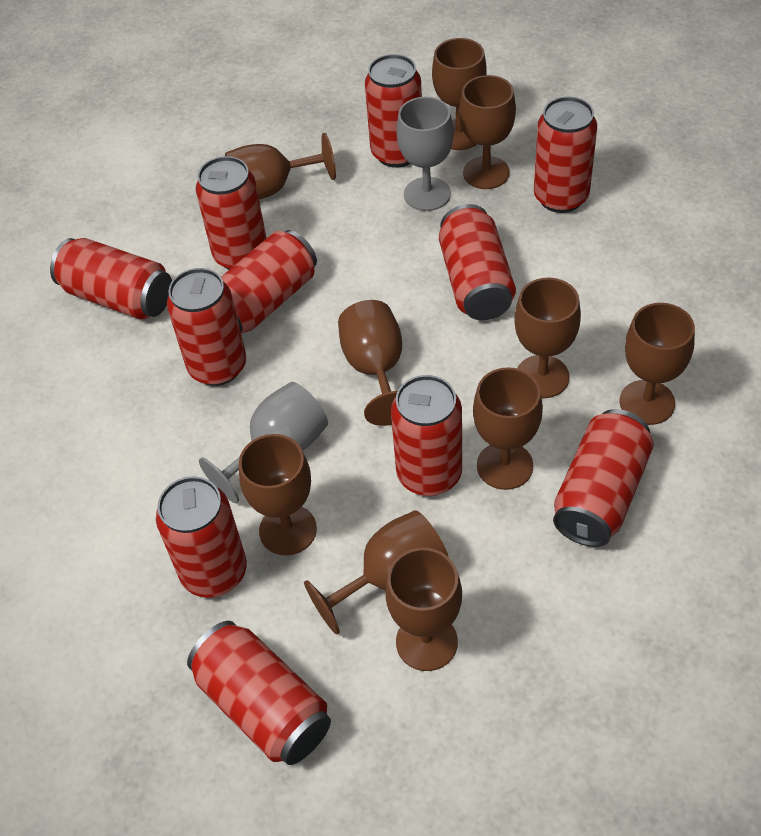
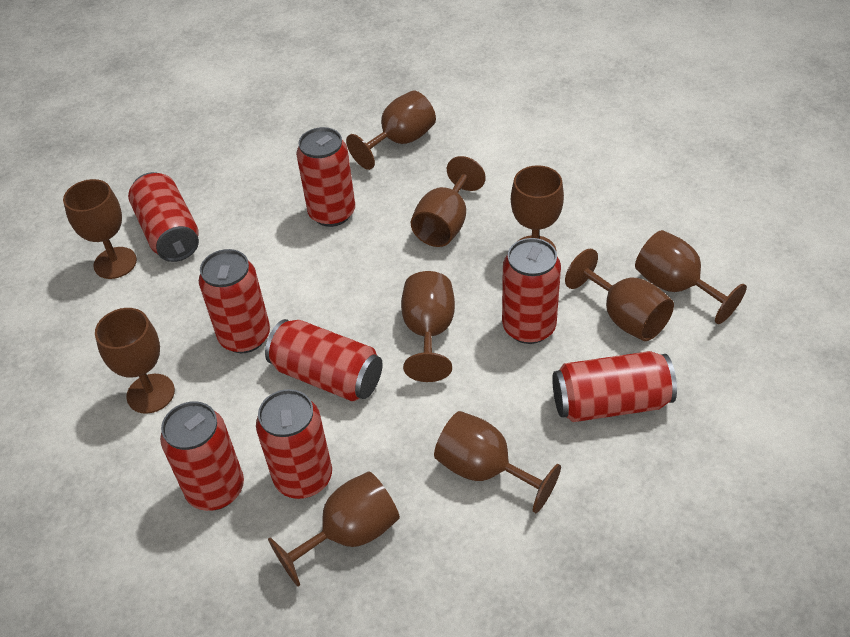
grey goblet: [199,382,328,503] [396,97,454,211] = 2 -> none = 0
red can: [50,238,172,320] [156,476,247,598] [167,268,246,386] [187,621,331,765] [196,156,267,270] [221,230,317,333] [365,54,422,168] [391,375,462,496] [439,204,516,320] [534,96,597,213] [553,409,654,547] = 11 -> [128,172,199,262] [160,401,244,511] [199,249,270,353] [256,389,332,499] [265,319,383,401] [296,127,355,227] [502,238,561,344] [552,351,677,422] = 8

